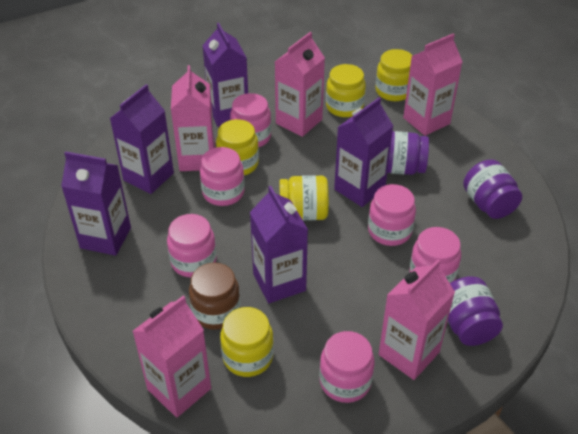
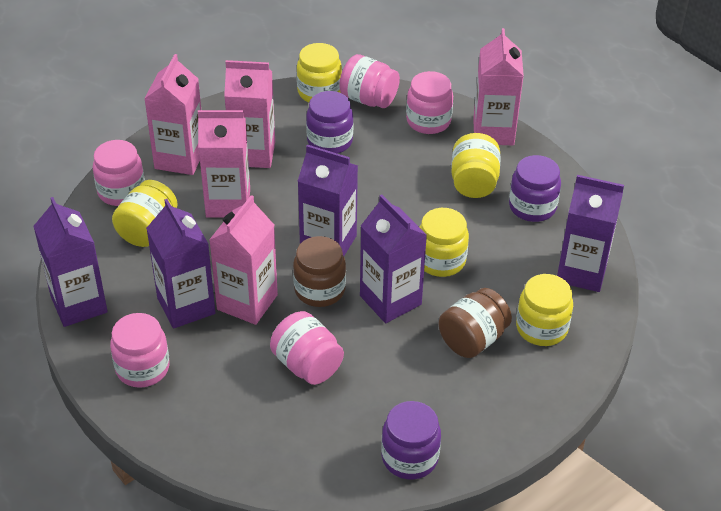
brown jar: [189,262,240,330] = 1 -> [293,236,346,307] [439,288,512,358] = 2
pink jar: [167,214,216,278] [200,147,245,206] [230,93,271,147] [319,331,375,403] [368,184,416,246] [409,227,461,283] = 6 -> [93,140,145,206] [110,313,170,388] [270,311,344,385] [339,54,400,108] [406,71,453,134] = 5

